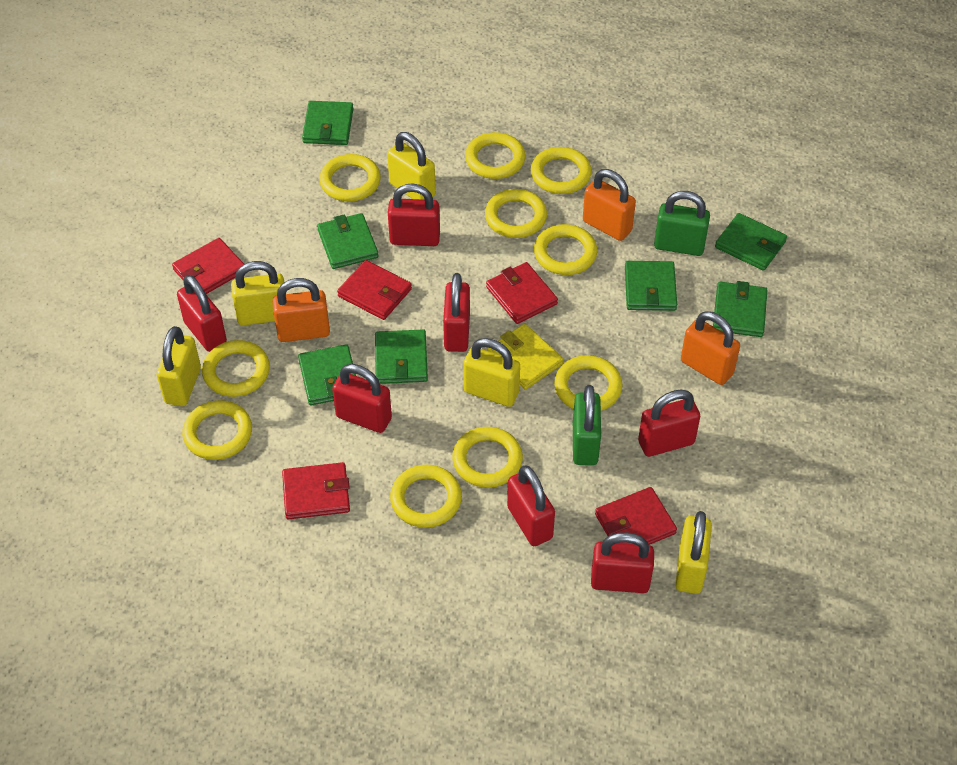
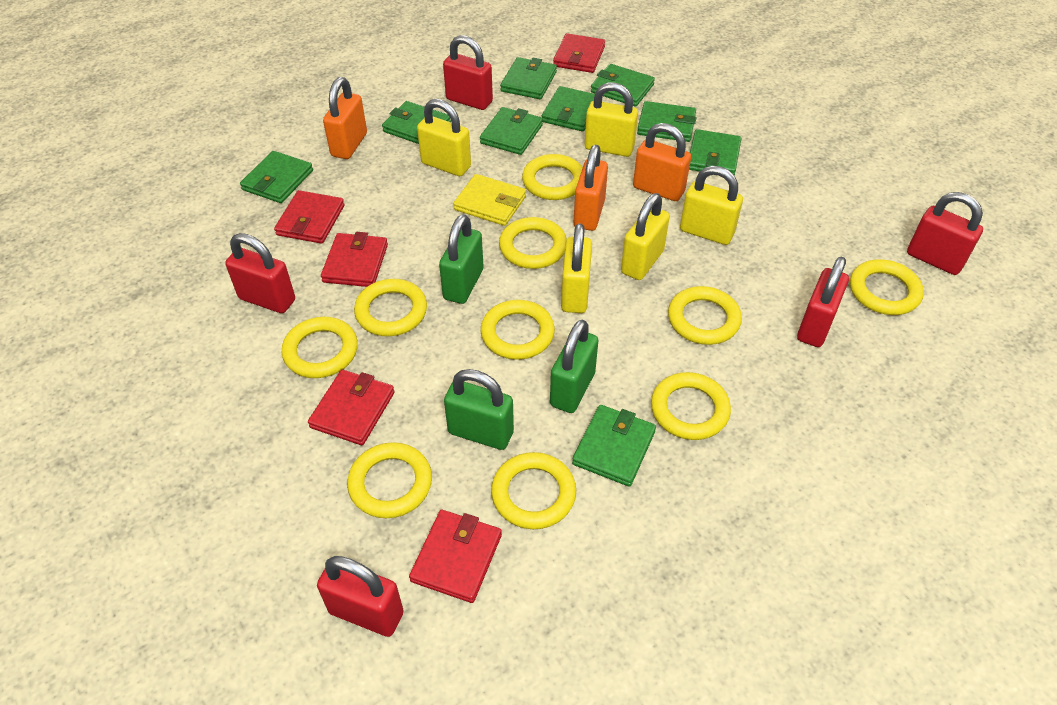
green padlock: [573,385,601,465] [654,191,710,256] = 2 -> [439,214,484,304] [444,369,514,450] [550,320,598,413] = 3
green wallet: [298,344,356,405] [302,101,354,145] [317,213,379,269] [375,330,428,384] [625,261,677,311] [713,281,767,337] [715,213,787,271] = 7 -> [240,151,313,203] [382,101,451,144] [480,107,543,155] [500,57,557,99] [542,86,595,132] [572,405,656,487] [591,64,655,107] [637,101,696,142] [689,129,742,176] = 9
red padlock: [177,275,227,352] [332,364,392,433] [388,183,440,246] [443,273,470,352] [507,465,555,546] [591,532,654,593] [638,390,700,457] = 7 -> [225,233,295,313] [317,556,404,637] [443,35,493,110] [797,257,849,347] [907,192,983,275] = 5

